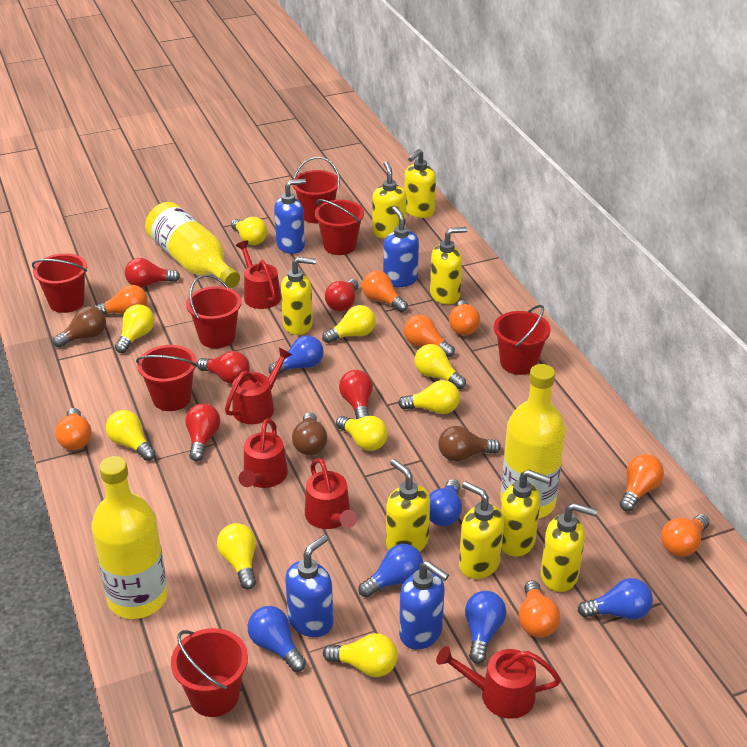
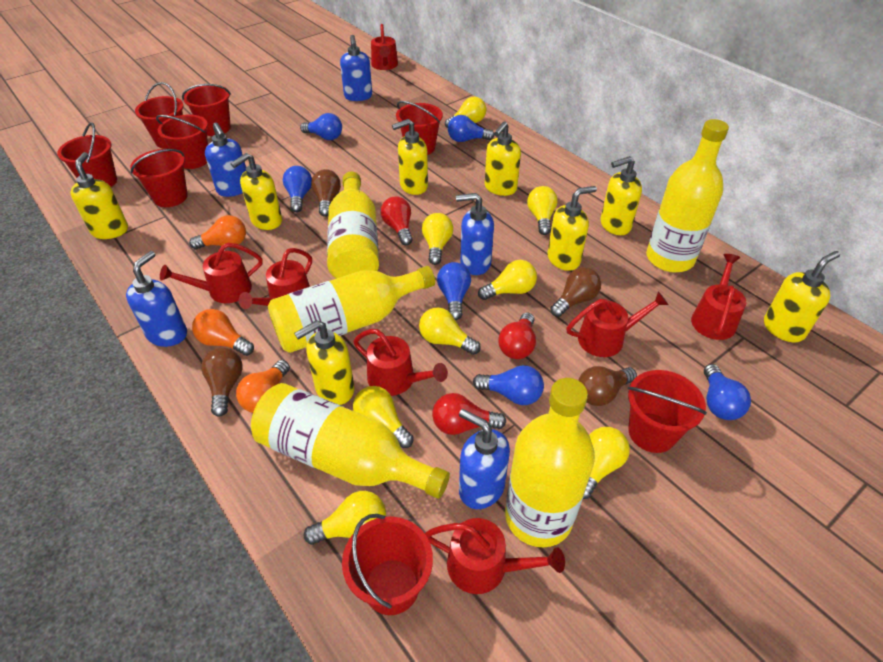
blue soap dispenser: [274,179,306,254] [285,535,333,637] [383,206,419,287] [399,561,449,649] = 4 -> [126,251,187,347] [205,122,246,197] [340,35,372,101] [456,193,494,275] [459,409,510,509] = 5
brown light bulb: [53,306,106,348] [292,412,327,455] [438,426,501,461] = 3 -> [201,348,242,417] [311,169,341,216] [550,267,601,317] [578,366,637,406] = 4
orange light bulb: [55,408,91,450] [94,285,147,315] [362,271,408,312] [404,315,455,357] [449,300,480,336] [518,580,560,638] [619,454,664,511] [661,514,710,557] = 8 -> [189,215,246,250] [192,309,254,356] [236,360,290,413] = 3
red bucket: [32,253,87,313] [136,345,197,411] [171,628,248,717] [186,275,241,348] [292,157,340,223] [315,199,364,255] [494,305,551,375] = 7 -> [57,122,117,187] [130,149,188,207] [135,82,183,149] [156,115,208,169] [182,84,231,136] [342,514,433,615] [396,101,443,155] [627,370,707,453] = 8
red light bulb: [125,258,180,288] [185,403,220,461] [197,351,250,384] [325,279,359,311] [339,370,373,419] = 5 -> [381,196,413,245] [432,393,506,435] [498,312,536,359] = 3
red watering can: [225,348,292,424] [236,241,281,309] [239,419,288,488] [305,458,357,529] [436,646,561,718] = 5 -> [160,242,263,303] [239,248,312,309] [353,329,448,396] [371,24,398,70] [425,518,565,594] [566,291,669,357] [691,254,746,340] = 7
yellow bottle: [92,456,168,619] [145,202,240,288] [500,364,566,519] = 3 -> [251,383,450,499] [268,266,435,353] [327,171,379,279] [505,378,595,547] [646,119,729,272] = 5
yellow light bulb: [106,410,156,461] [115,304,155,353] [217,523,256,589] [231,217,267,245] [322,305,376,343] [323,633,398,677] [336,416,388,451] [398,380,460,414] [415,344,466,389] = 9 -> [304,491,386,545] [353,386,414,448] [419,307,481,355] [422,213,453,265] [445,97,486,128] [478,260,537,300] [527,186,558,235] [583,427,630,499] = 8

